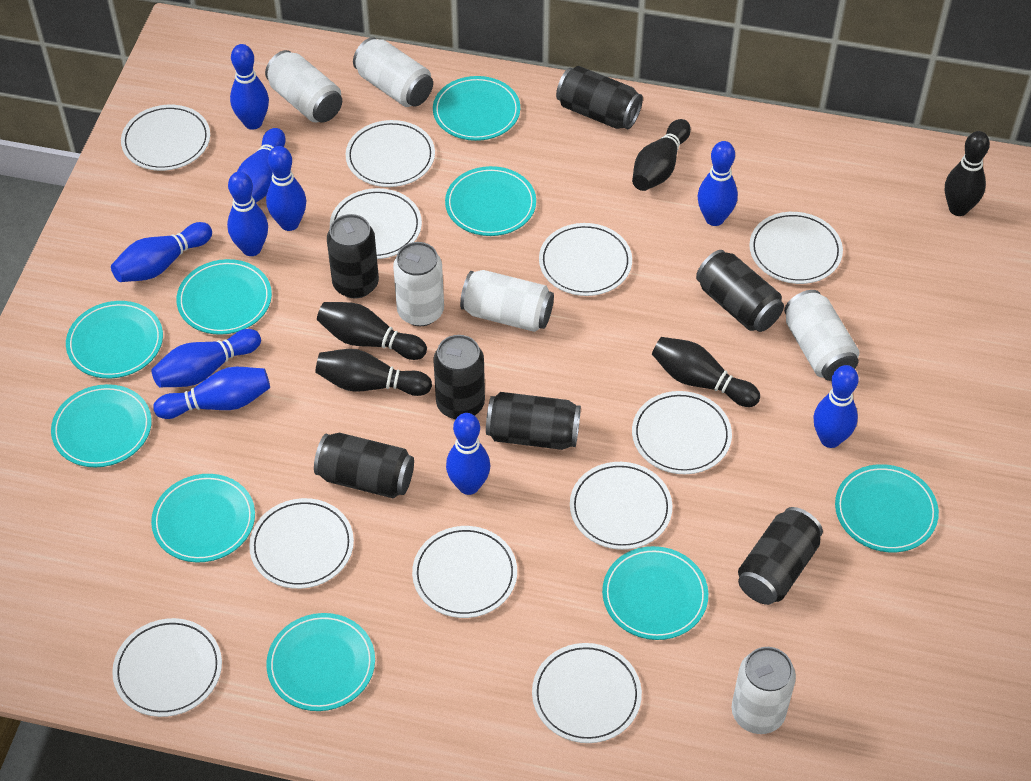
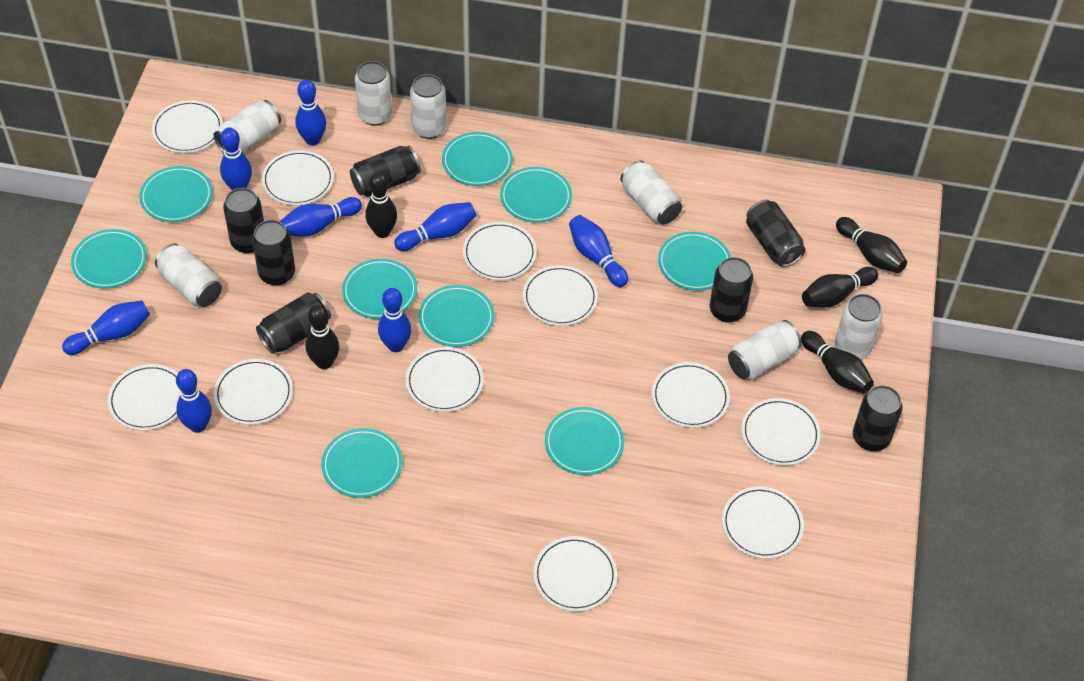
blue bowling pin: [111,222,212,282] [151,329,261,387] [153,367,270,419] [227,172,268,256] [230,44,269,130] [237,128,286,203] [266,146,306,231] [446,413,490,495] [698,141,738,226] [813,365,859,448] = 10 -> [62,301,150,355] [176,369,212,433] [220,128,252,190] [279,197,362,237] [295,79,326,146] [378,288,411,352] [394,202,476,251] [569,215,628,287] = 8
white can: [265,50,342,123] [353,37,433,107] [393,242,444,326] [460,270,554,332] [732,647,796,734] [784,290,859,381] = 6 -> [155,243,222,307] [213,100,281,153] [355,61,392,126] [410,74,447,139] [620,160,682,224] [728,320,802,380] [835,294,883,359] = 7

